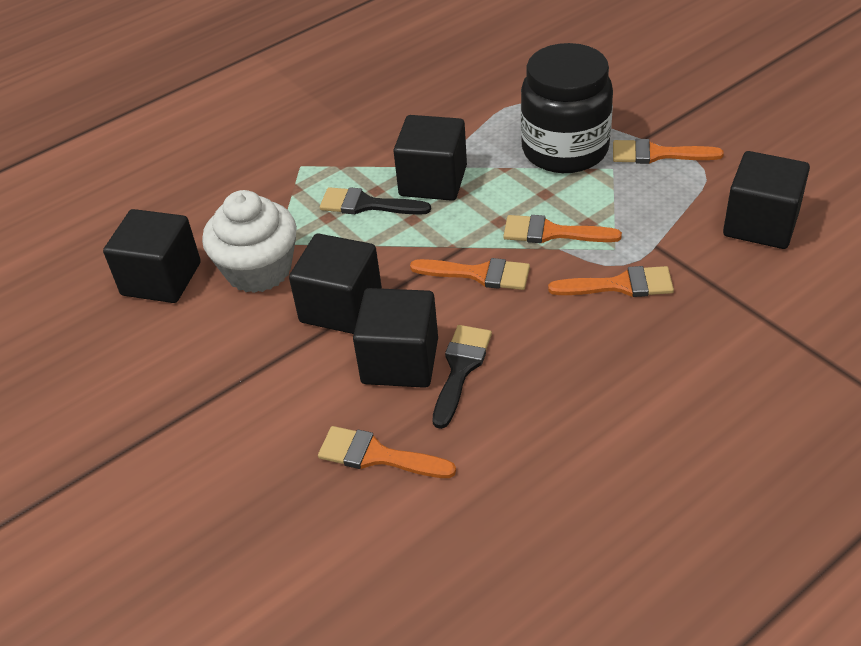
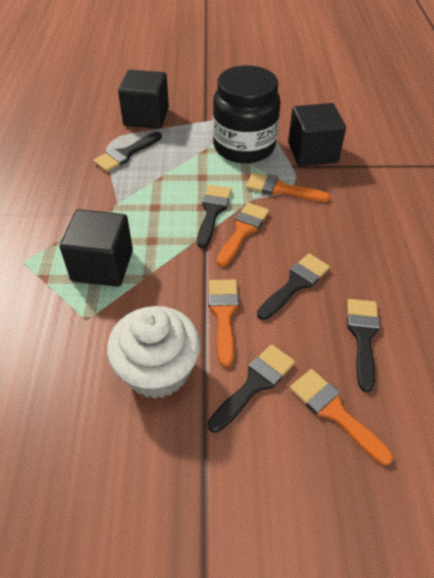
black brush: [320,187,431,215] [432,325,492,429] = 2 -> [93,132,162,172] [197,185,232,248] [208,344,295,433] [257,254,330,320] [347,299,380,392] = 5
black cube: [103,209,201,303] [289,234,382,334] [353,288,438,388] [394,115,467,201] [723,151,810,249] = 5 -> [60,209,133,287] [118,70,169,129] [288,103,346,166] = 3
orange brush: [318,426,456,478] [410,258,530,290] [503,215,622,243] [548,266,674,297] [613,139,724,164] = 5 -> [209,279,239,367] [217,203,269,267] [246,172,330,202] [290,369,393,465] = 4

